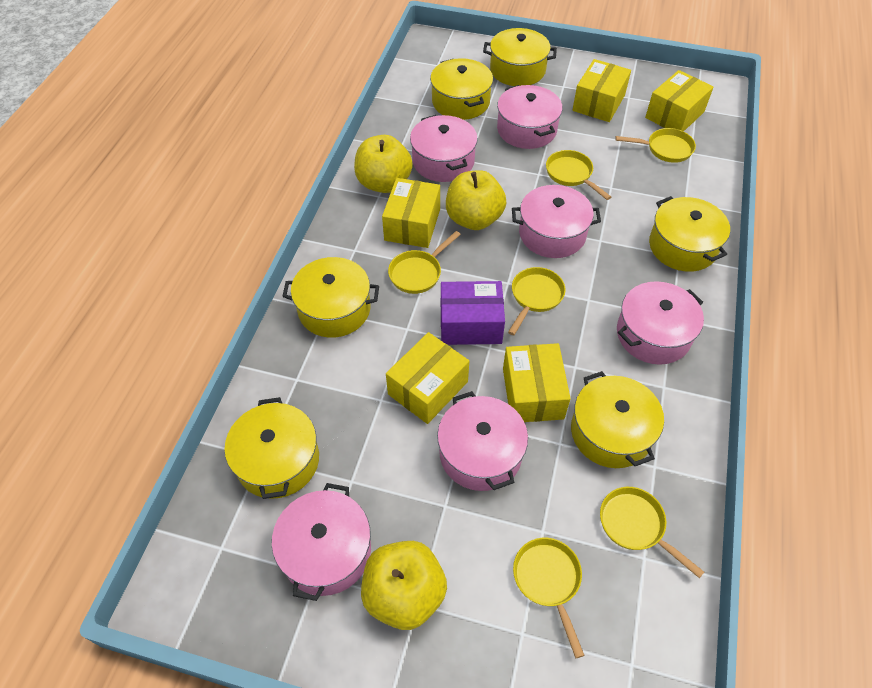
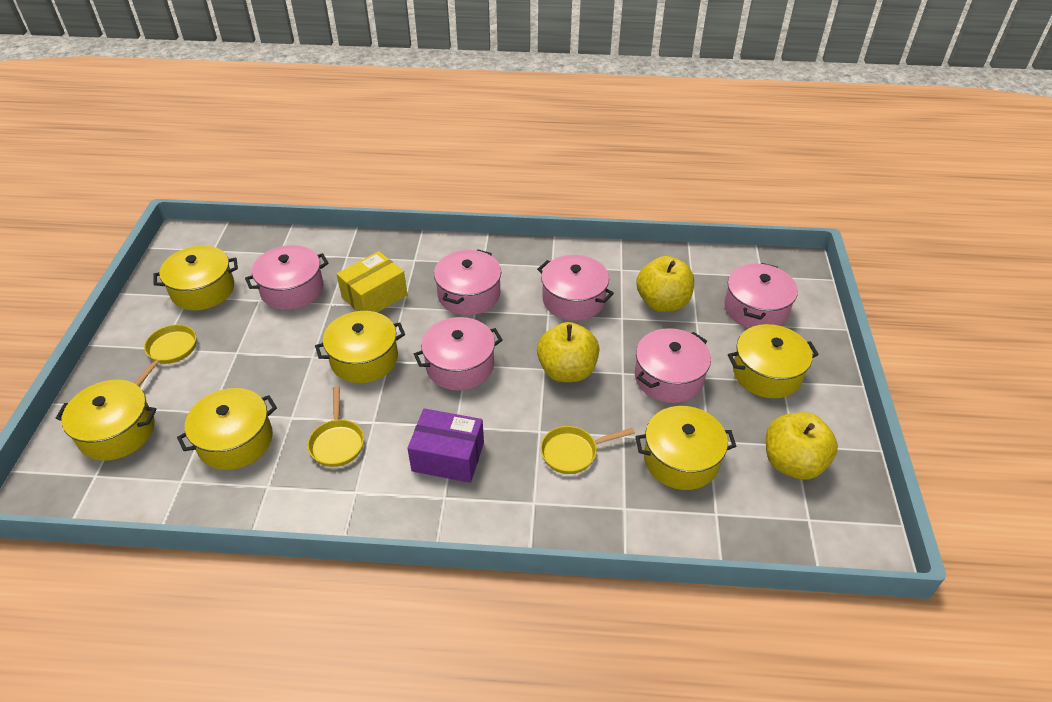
yellow box: [382,178,440,248] [386,332,469,424] [503,343,571,422] [572,59,631,122] [645,70,714,131] = 5 -> [337,251,407,313] = 1
yellow pan: [388,231,461,294] [508,267,566,335] [513,538,584,658] [546,150,611,200] [600,487,704,578] [615,128,696,163] = 6 -> [135,324,196,386] [308,386,364,467] [540,426,635,474] = 3

